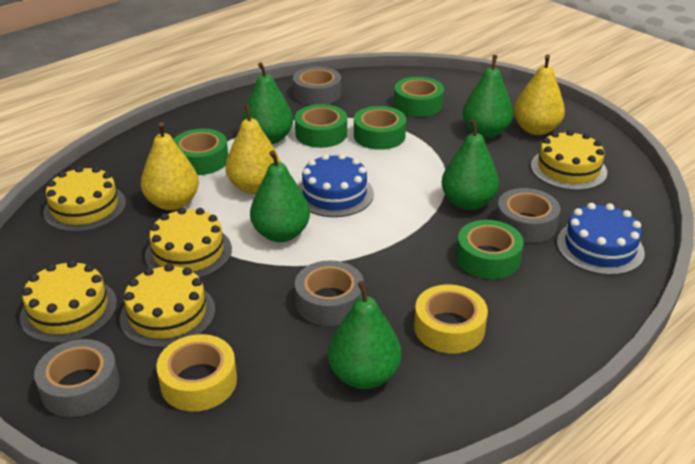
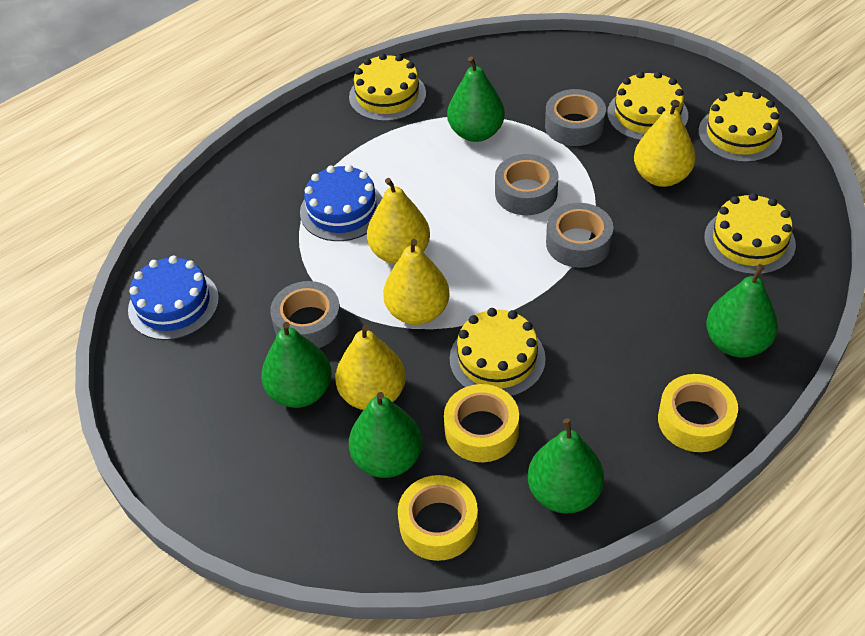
green tape: [173,128,228,175] [295,104,347,148] [354,106,406,150] [394,77,444,117] [456,220,524,279] = 5 -> none = 0
yellow pear: [141,122,199,211] [226,105,281,194] [514,54,565,135] = 3 -> [335,324,406,410] [367,178,430,264] [383,239,450,325] [634,100,696,187] = 4
yellow tape: [156,334,237,411] [414,284,488,354] = 2 -> [398,475,478,561] [444,384,519,462] [658,374,738,452] = 3

